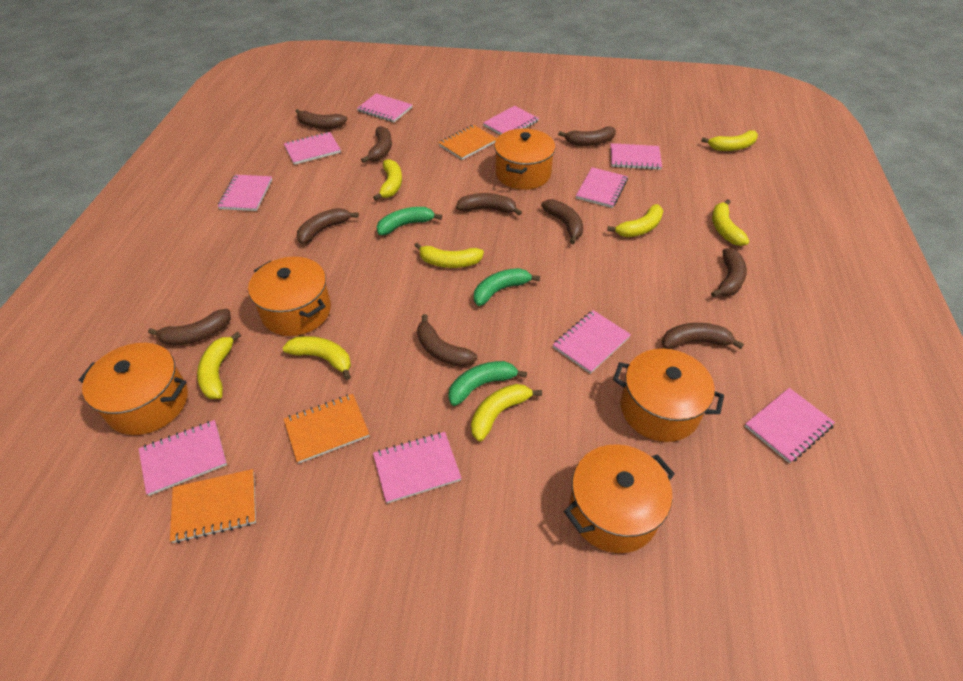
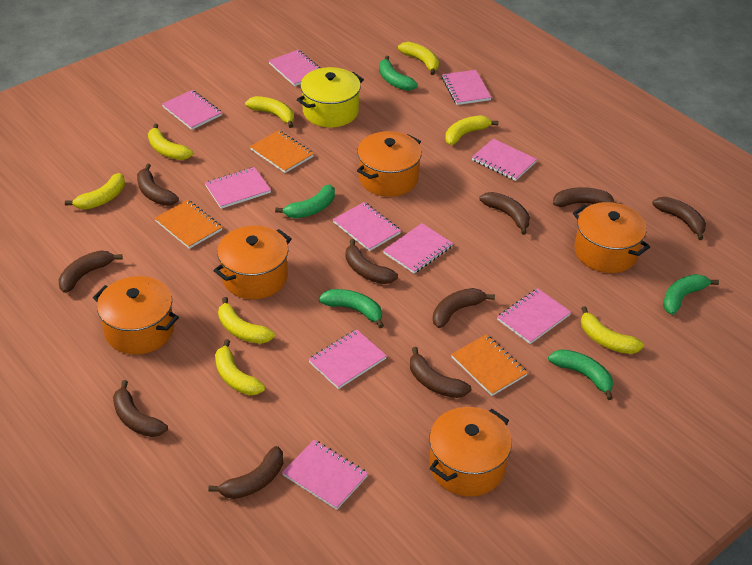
green banana: [377,207,442,235] [448,361,527,406] [474,268,540,306] = 3 -> [275,184,335,218] [319,289,384,328] [379,55,418,91] [548,349,613,400] [663,274,719,315] = 5
yellow pot: none = 0 -> [297,67,364,127] = 1

